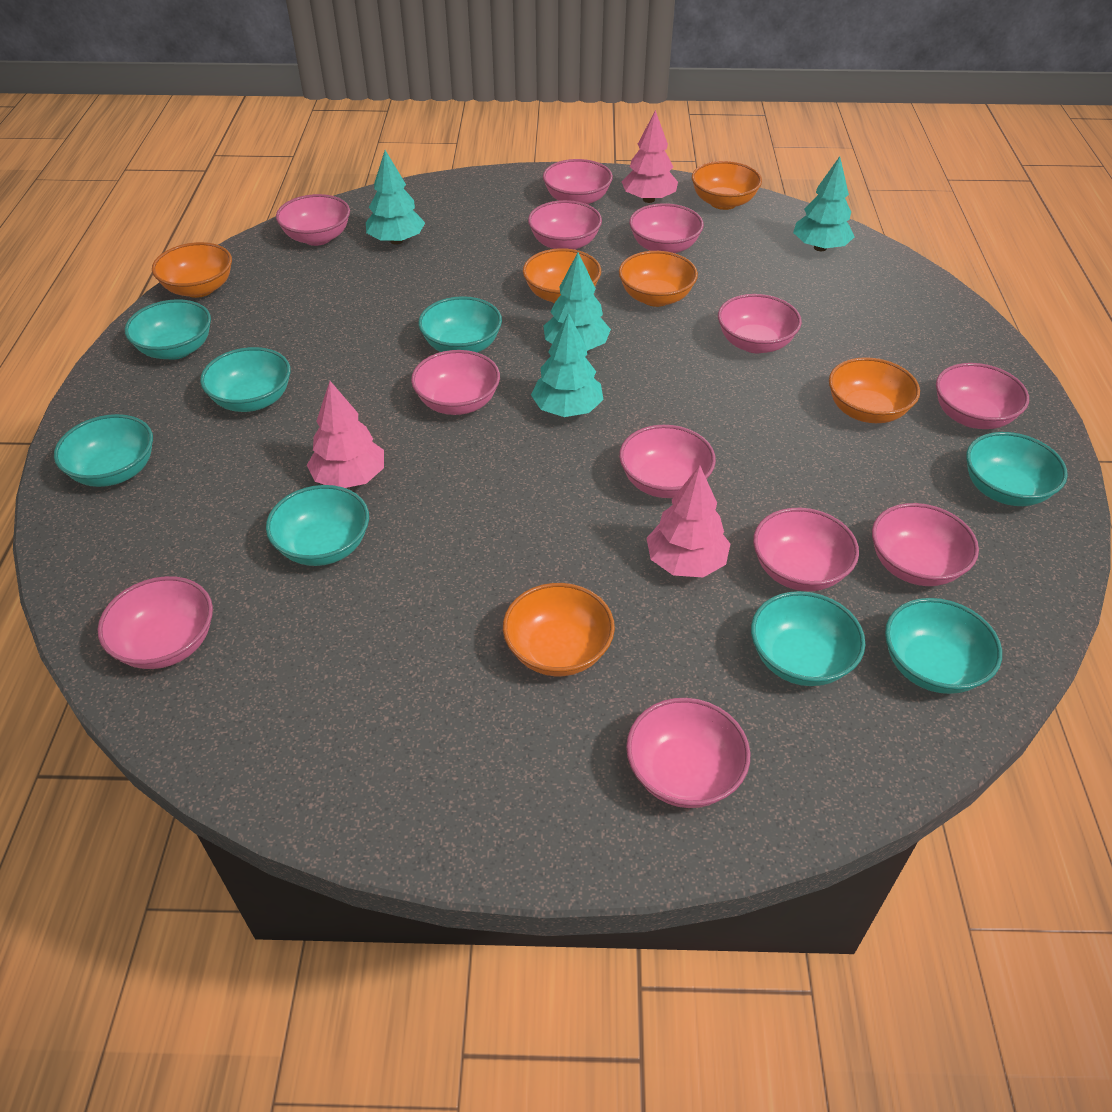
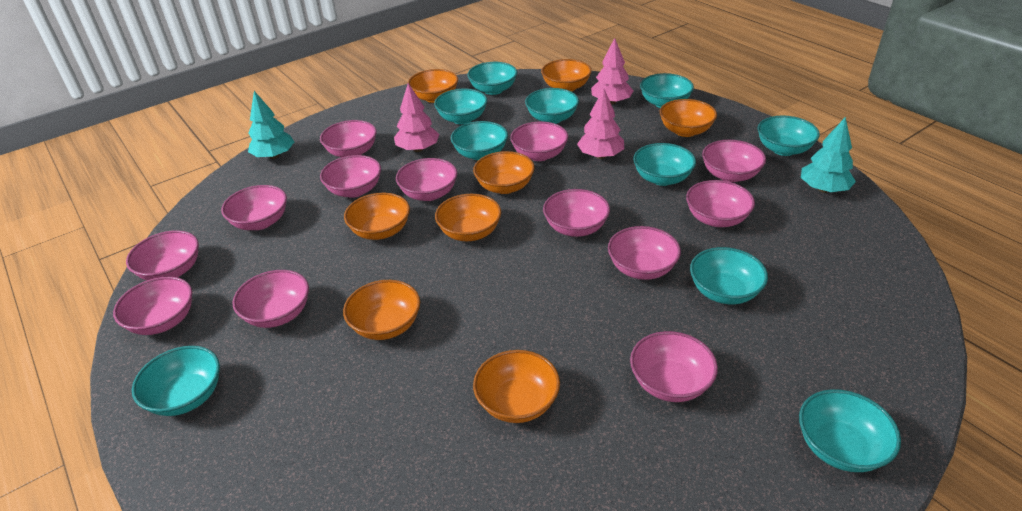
orange bowl: [152,242,232,298] [503,583,615,676] [523,248,601,303] [619,251,698,307] [692,161,762,210] [829,357,920,423] = 6 -> [343,280,420,340] [344,193,410,240] [408,69,458,103] [435,194,501,241] [473,151,534,194] [473,350,560,423] [541,59,592,92] [660,99,717,137] = 8
pink bowl: [97,576,213,669] [276,194,350,246] [411,350,500,415] [528,200,602,250] [543,159,613,205] [619,425,716,498] [626,698,750,808] [629,203,704,253] [718,294,802,353] [753,508,859,591] [872,503,979,586] [936,363,1029,429] = 12 -> [113,276,192,335] [126,230,199,280] [221,185,287,230] [233,270,309,328] [320,120,377,157] [320,155,381,198] [396,158,457,201] [510,121,568,161] [543,189,610,237] [608,226,681,280] [630,331,718,402] [686,180,755,227] [702,140,766,182] = 13
turquoise bowl: [54,414,153,487] [125,299,211,360] [200,347,291,412] [266,485,369,566] [418,296,502,353] [751,591,865,686] [885,598,1002,694] [966,432,1068,506] = 8 -> [132,346,220,416] [434,89,487,124] [451,121,508,160] [467,62,517,95] [525,88,579,124] [633,143,696,186] [640,73,694,108] [690,247,768,304] [757,115,820,156] [799,389,901,472] = 10
turquoise tree: [366,150,425,245] [531,313,603,417] [543,253,611,351] [793,156,854,251] = 4 -> [248,91,294,159] [801,117,856,193] = 2

